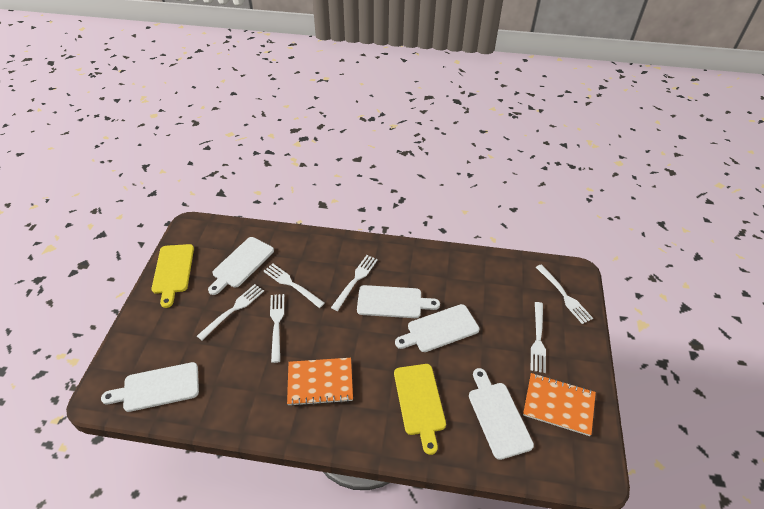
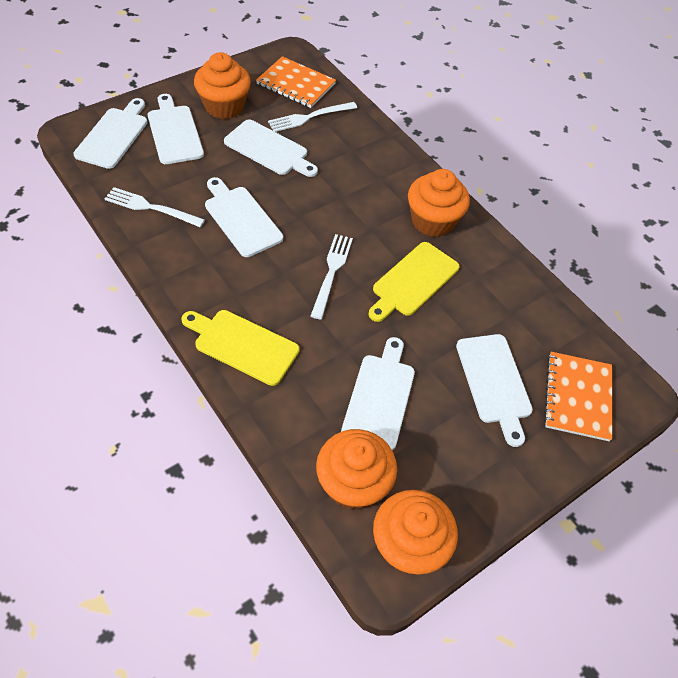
orange cupcake: none = 0 -> [194,52,251,119] [316,429,397,510] [373,490,458,574] [408,169,470,237] = 4
white cutting board: [101,362,199,412] [208,237,274,295] [357,285,440,318] [395,304,479,352] [469,368,534,460] = 5 -> [73,98,148,169] [148,94,204,164] [205,177,283,257] [224,119,318,177] [341,337,415,450] [456,334,533,447] = 6
white fork: [197,284,264,341] [263,264,325,308] [270,294,284,363] [331,255,378,311] [531,302,546,373] [536,264,593,324] = 6 -> [105,187,205,227] [268,102,357,132] [311,234,353,320] = 3

